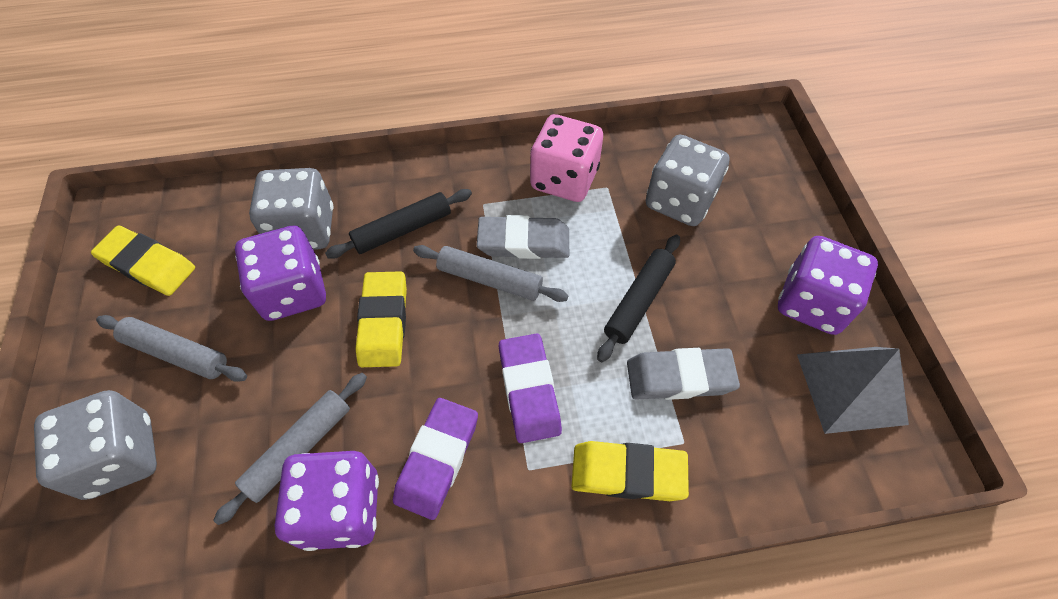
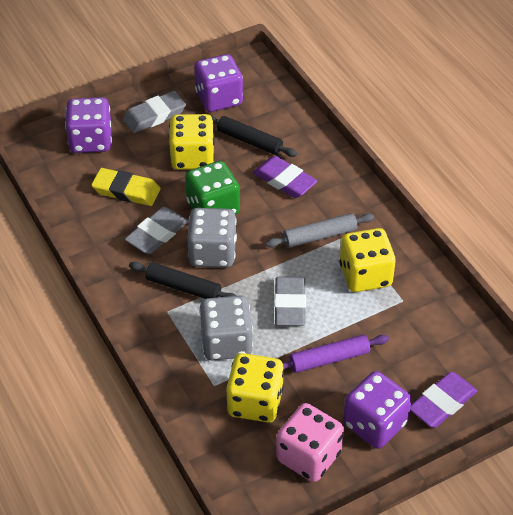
green dice: none = 0 -> [185,161,240,215] = 1
grey dice: [34,390,157,500] [249,168,333,250] [646,135,730,226] = 3 -> [187,208,237,267] [199,296,253,360] = 2
grey eraser: [477,215,569,259] [627,348,740,400] = 2 -> [123,91,186,133] [125,207,188,254] [274,277,306,326] = 3
grey pyramid: [797,347,909,434] = 1 -> none = 0
grey rolling pin: [96,315,247,382] [213,373,367,525] [413,245,569,302] = 3 -> [266,213,374,248] = 1
purple rolling pin: none = 0 -> [282,335,389,373] = 1
yellow dice: none = 0 -> [169,114,214,170] [226,353,284,422] [339,228,396,292] = 3
yellow eraser: [91,226,195,296] [355,271,407,367] [571,441,689,501] = 3 -> [91,168,161,206] = 1

